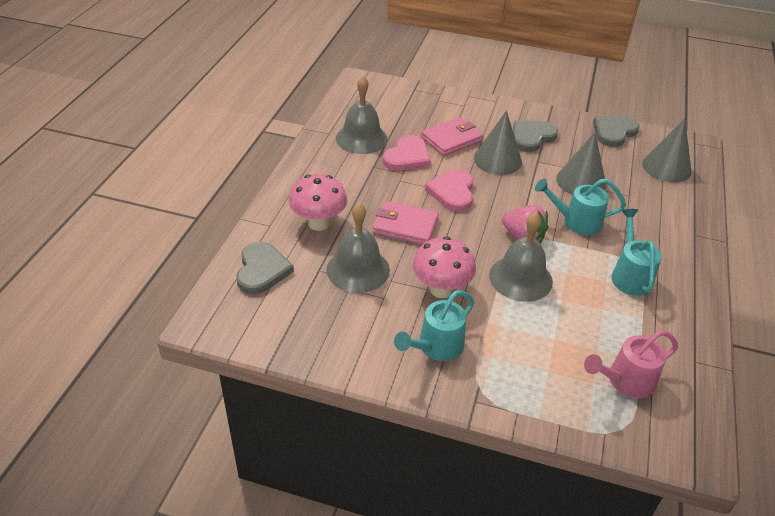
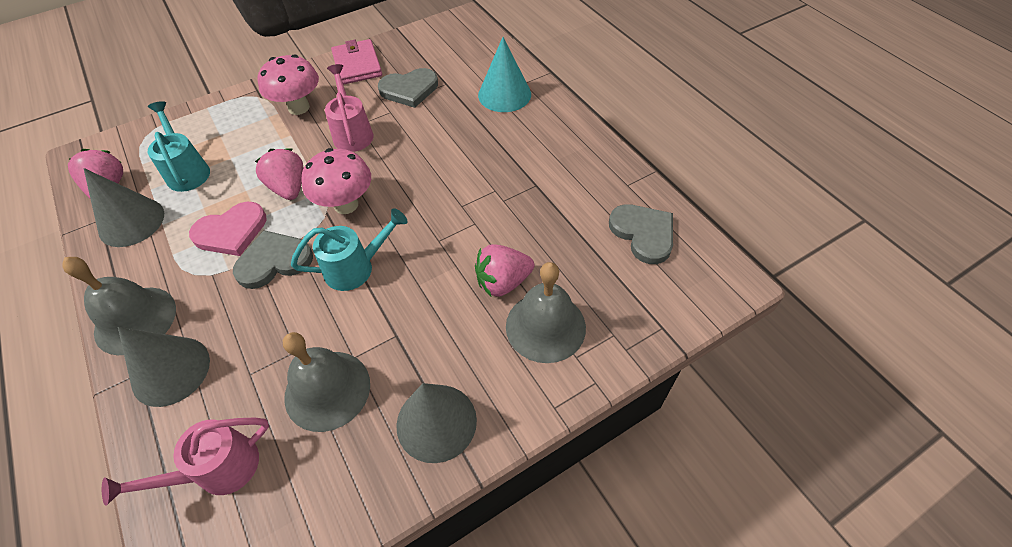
pink heart: [383,135,431,171] [425,169,473,211] = 2 -> [189,202,267,256] = 1
pink strawberry: [502,205,549,243] = 1 -> [68,149,123,198] [255,149,304,200] [475,244,534,297] = 3
pink wallet: [372,201,439,245] [421,117,483,156] = 2 -> [331,39,382,85] = 1
pink watering can: [584,330,678,399] = 1 -> [102,417,269,506] [325,64,374,152] = 2
turquoise cone: none = 0 -> [478,37,531,112] = 1
turquoise watering can: [394,290,474,361] [535,179,626,235] [611,209,662,296] = 3 -> [148,101,210,192] [291,208,408,291] = 2

